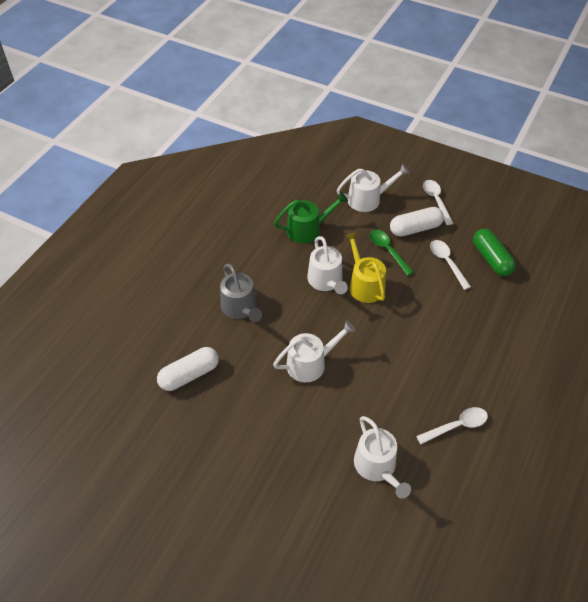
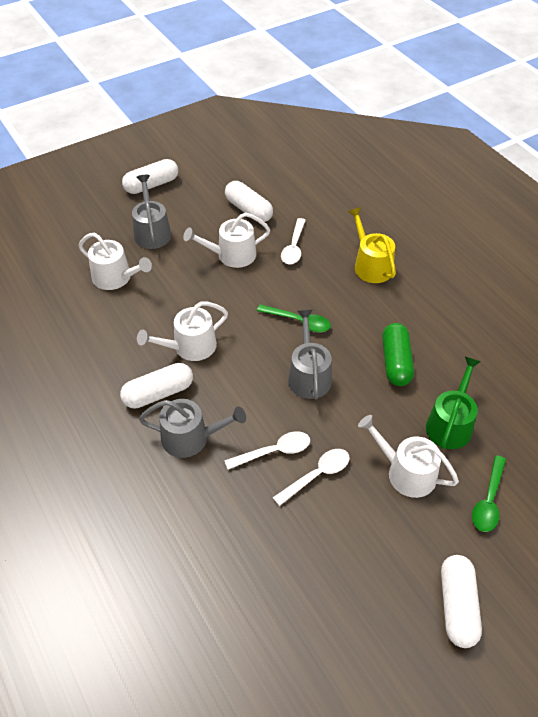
green spoon: [370,230,414,276] = 1 -> [257,304,331,332] [472,455,506,532] = 2
grey watering can: [220,264,262,322] = 1 -> [132,175,171,249] [139,399,246,458] [288,310,332,400] = 3
white capsule: [157,347,219,391] [390,207,444,237] = 2 -> [120,363,193,409] [122,159,178,194] [225,181,273,222] [441,555,482,648] = 4

